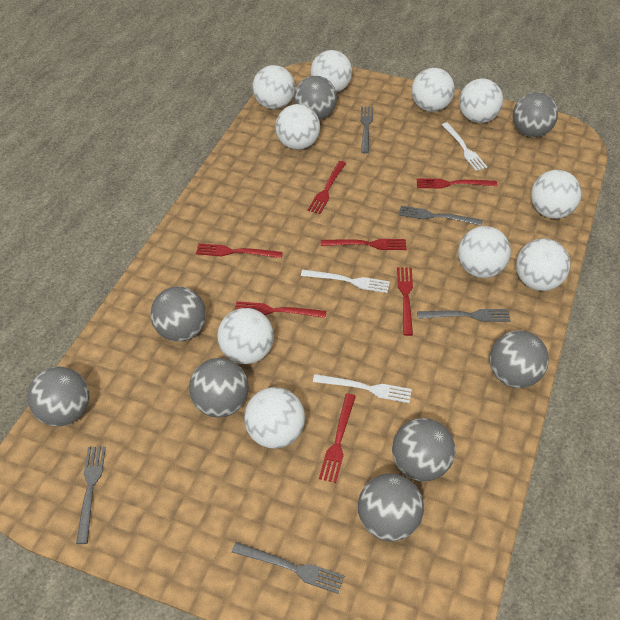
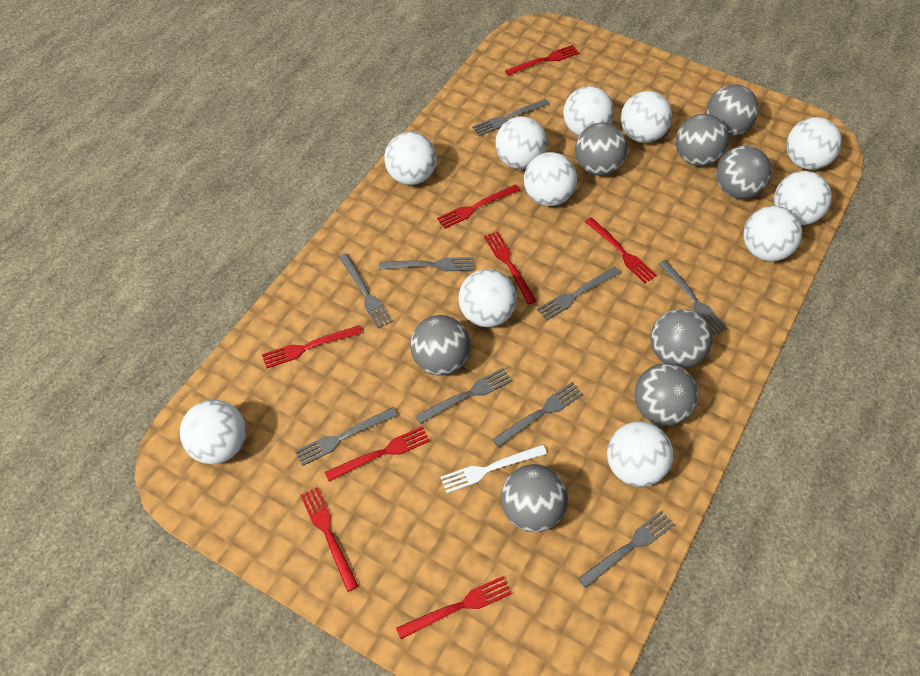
grey fork: [76,446,106,544] [232,542,344,594] [360,106,373,153] [399,206,483,226] [417,309,511,322] = 5 -> [295,407,398,466] [339,254,393,328] [379,257,474,271] [416,368,512,424] [472,99,550,136] [492,382,583,447] [537,267,621,320] [578,511,674,588] [659,260,727,335] = 9
red fork: [196,243,283,258] [235,301,326,318] [308,161,346,214] [319,394,356,483] [321,239,407,250] [397,267,413,336] [416,178,497,189] = 7 -> [262,325,362,369] [300,487,358,592] [325,426,430,481] [396,576,512,639] [437,184,520,229] [484,231,537,304] [505,45,579,76] [585,217,657,283] = 8
white ball: [217,308,274,364] [244,387,305,449] [253,65,295,109] [275,104,320,150] [310,50,352,93] [412,68,455,112] [458,226,511,278] [459,78,503,123] [516,238,570,291] [531,170,581,219] = 10 -> [180,400,246,464] [384,132,436,185] [458,269,517,327] [495,116,547,169] [524,152,577,206] [563,86,614,136] [607,421,673,487] [621,91,672,143] [744,206,802,262] [774,171,832,225] [786,117,842,170] = 11
white fork: [301,269,390,293] [313,374,412,403] [442,122,487,171] = 3 -> [440,444,547,493] = 1

